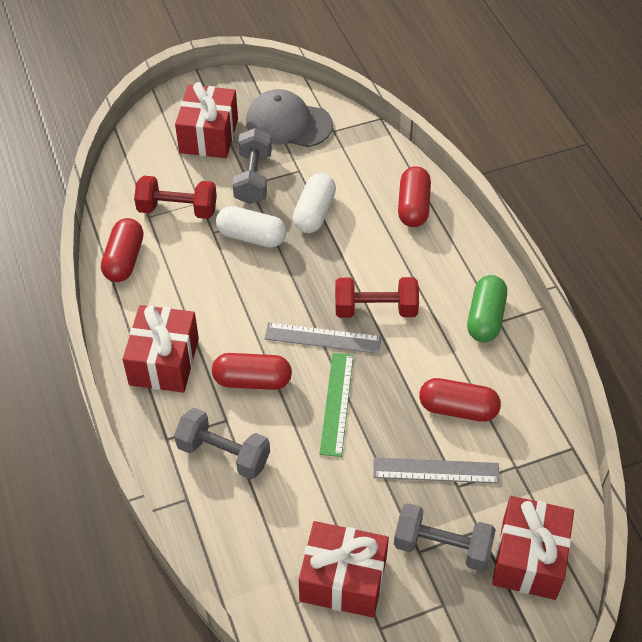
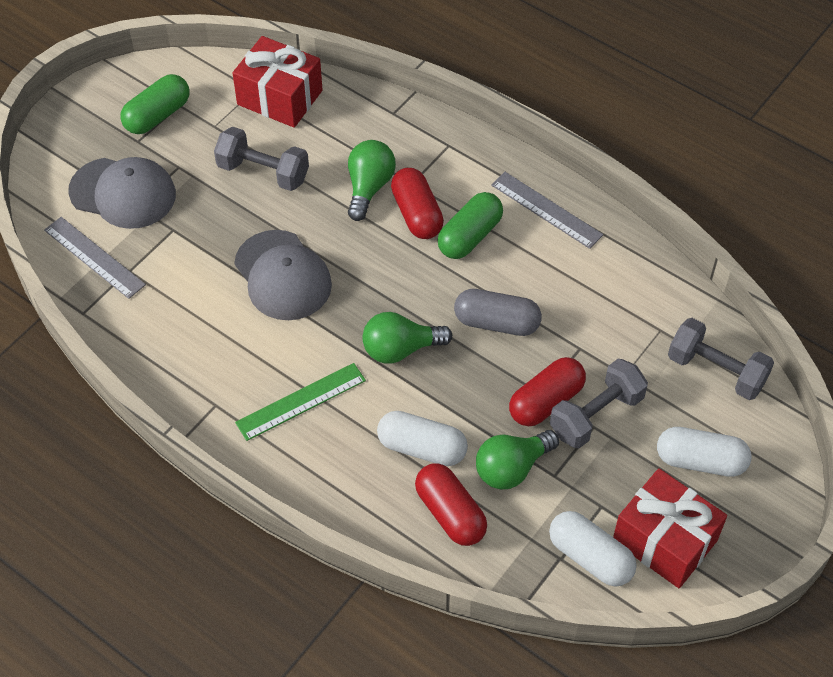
green capsule: [467,275,507,342] = 1 -> [120,74,190,134] [437,192,503,259] = 2
green light bulb: none = 0 -> [348,140,396,221] [362,312,452,364] [476,430,559,490] = 3
grey cap: [246,89,333,147] = 1 -> [68,157,176,229] [234,230,332,320] = 2
grey capsule: none = 0 -> [454,289,542,336] = 1
red capsule: [101,218,144,282] [212,353,292,390] [398,166,431,227] [419,378,501,422] = 4 -> [391,168,444,239] [415,463,487,546] [509,357,586,426] = 3
red dumbbell: [134,176,217,219] [335,277,419,318] = 2 -> none = 0
red gift: [123,305,199,393] [175,82,238,158] [299,521,389,618] [492,496,574,600] = 4 -> [233,36,323,128] [613,468,727,588] = 2
white capsule: [216,206,286,248] [293,173,336,233] = 2 -> [377,411,468,466] [549,511,637,587] [657,427,752,477] = 3

